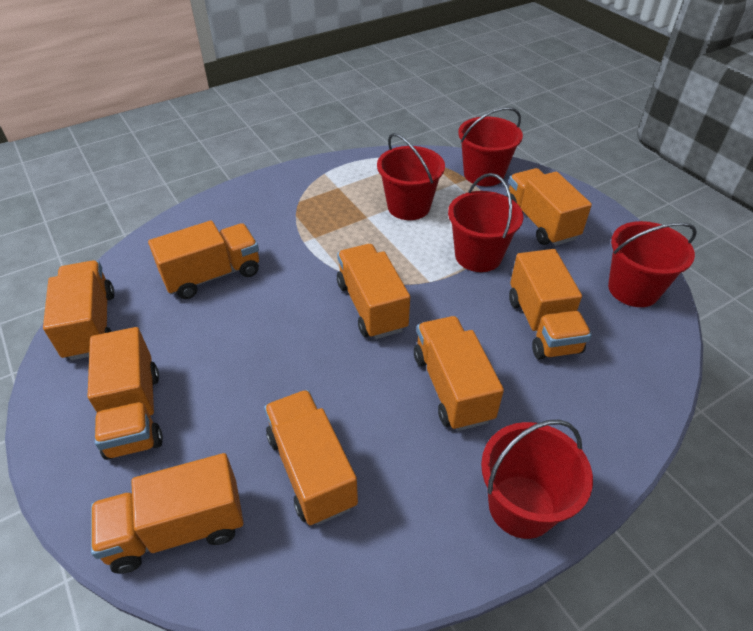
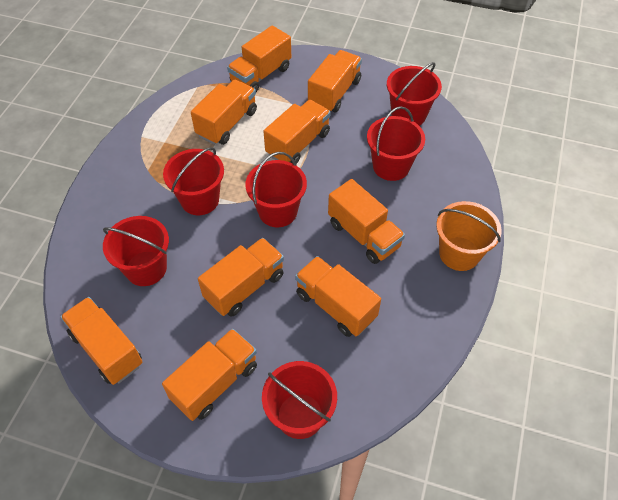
orange bucket: none = 0 -> [436,201,502,271] = 1
red bucket: [377,133,445,220] [448,173,523,272] [458,107,523,186] [481,420,593,539] [608,221,697,307] = 5 -> [103,216,169,286] [163,147,224,215] [245,152,307,227] [262,361,337,439] [367,106,425,181] [387,62,442,126] = 6

